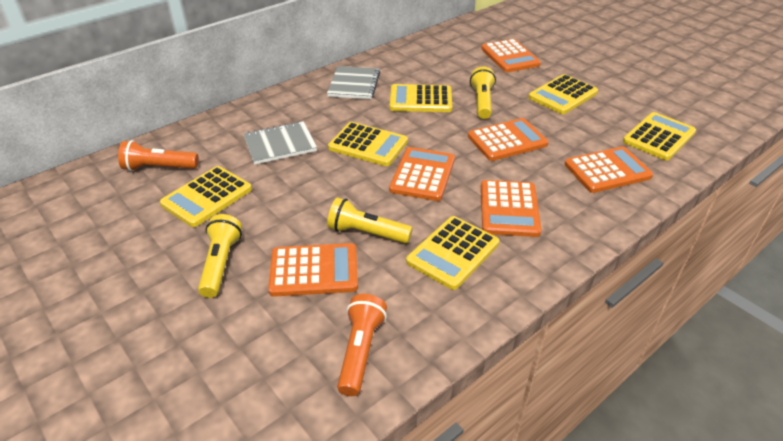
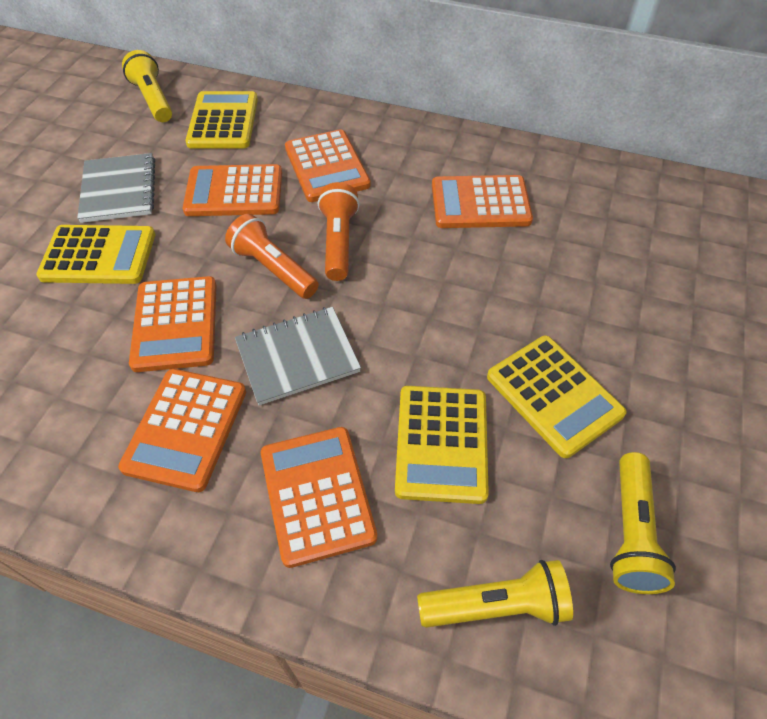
yellow calculator: [160,166,252,227] [328,122,408,166] [390,84,452,112] [406,216,500,290] [528,74,598,114] [623,112,696,161] = 6 -> [36,225,155,284] [185,91,258,148] [395,386,489,504] [487,336,627,458] = 4

